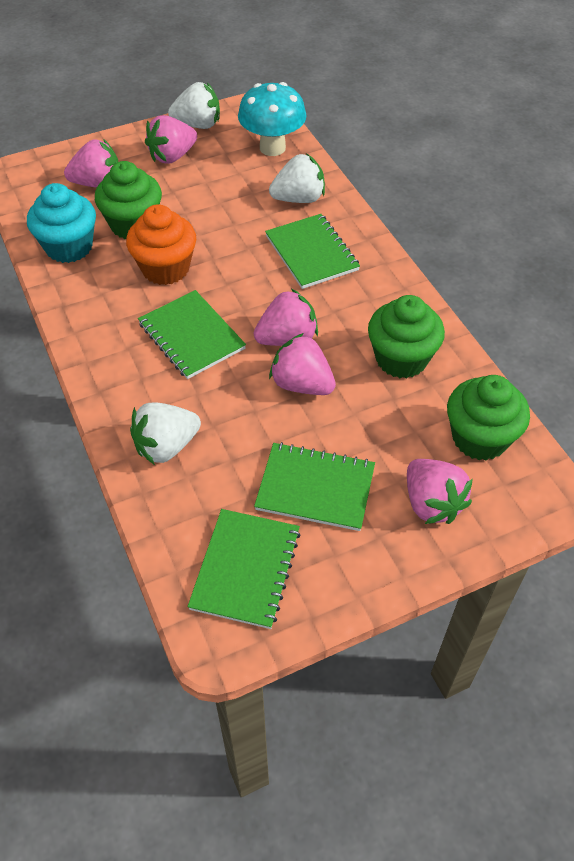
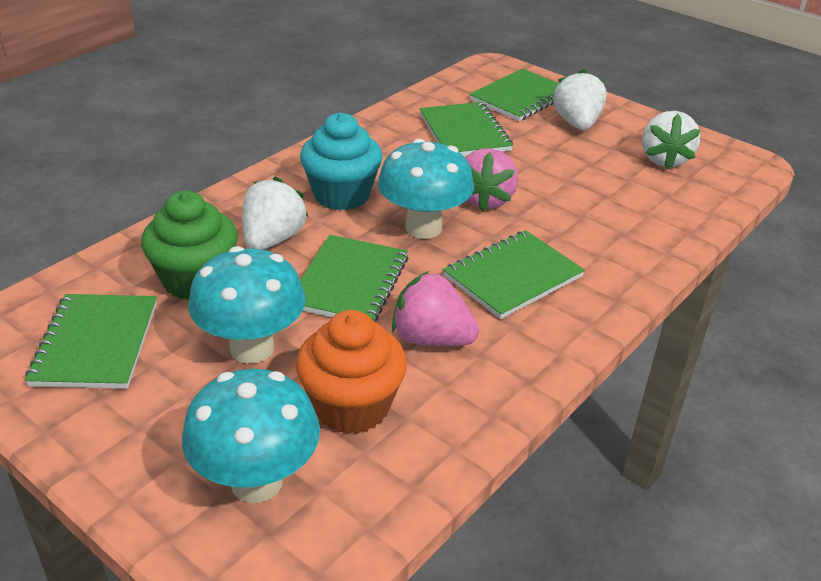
green cupcake: [95,161,162,239] [368,295,445,378] [447,375,530,461] = 3 -> [141,191,238,300] = 1
green notebook: [138,290,246,379] [187,509,301,629] [254,442,375,531] [265,214,360,289] = 4 -> [25,294,157,389] [300,235,408,322] [420,102,513,156] [443,230,585,319] [469,68,559,121] = 5
pink strawberry: [64,140,118,188] [145,115,197,164] [254,289,318,346] [269,333,336,395] [407,459,473,524] = 5 -> [392,271,479,346] [465,148,518,212] = 2
turquoise mushroom: [238,82,307,156] = 1 -> [182,369,320,503] [188,246,306,364] [378,139,474,239] = 3

